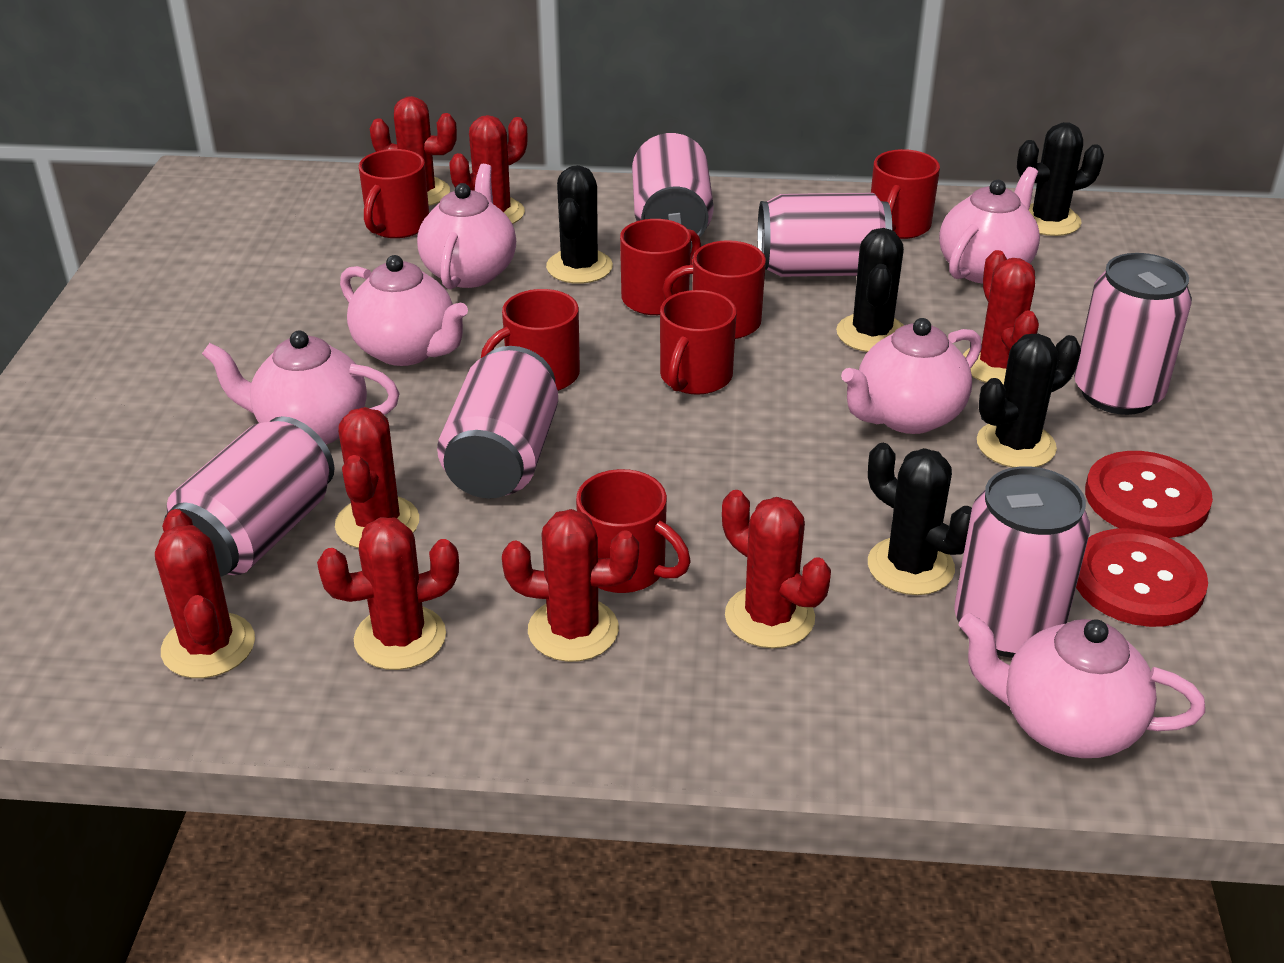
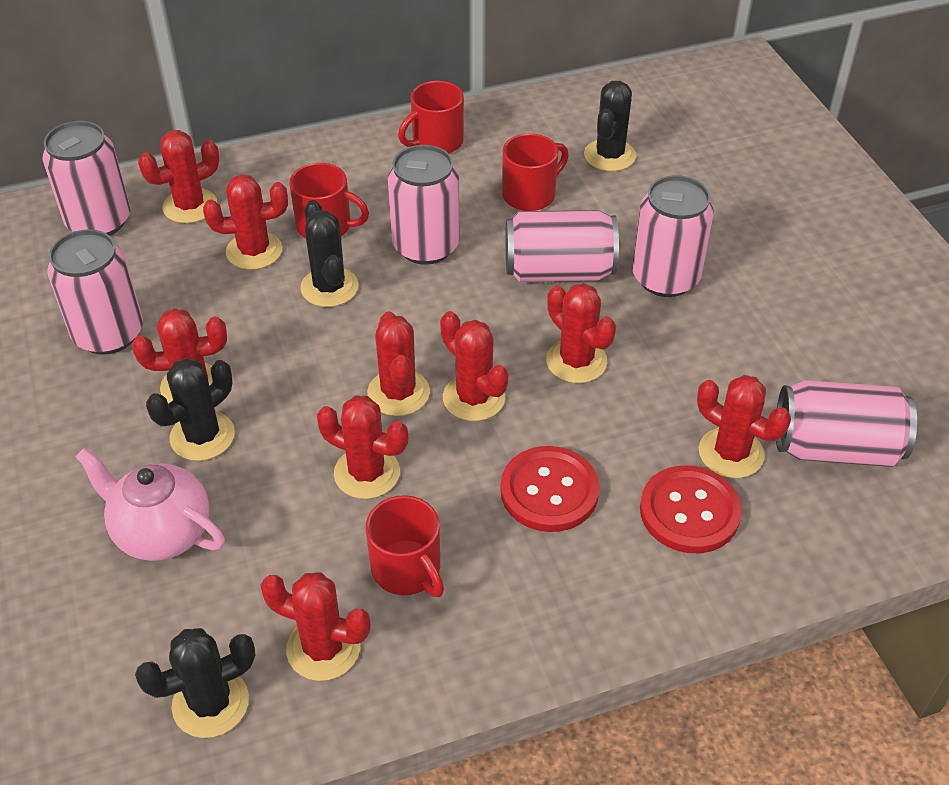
black cactus: [546,165,613,284] [836,228,904,352] [868,443,972,595] [977,333,1081,468] [1017,122,1104,236] = 5 -> [135,628,255,738] [146,358,235,461] [300,200,359,307] [584,81,636,171] = 4
pink teapot: [202,331,400,445] [340,255,468,366] [417,164,516,289] [841,318,982,434] [939,167,1040,284] [958,613,1205,758] = 6 -> [75,448,225,561] = 1
red cactus: [155,509,255,678] [317,517,459,670] [335,407,419,548] [370,96,457,206] [449,115,528,224] [502,509,639,662] [722,490,831,648] [963,250,1039,385] = 8 -> [132,308,227,404] [138,130,219,223] [203,174,288,270] [260,572,371,681] [317,396,408,499] [367,312,430,416] [440,311,509,421] [546,283,616,383] [697,375,791,478] = 9
red mug: [359,149,429,238] [481,289,580,391] [576,469,690,593] [620,219,701,315] [660,290,737,395] [663,240,766,339] [871,149,940,239] = 7 -> [289,163,369,239] [366,495,444,597] [398,81,464,153] [502,134,569,211] = 4

